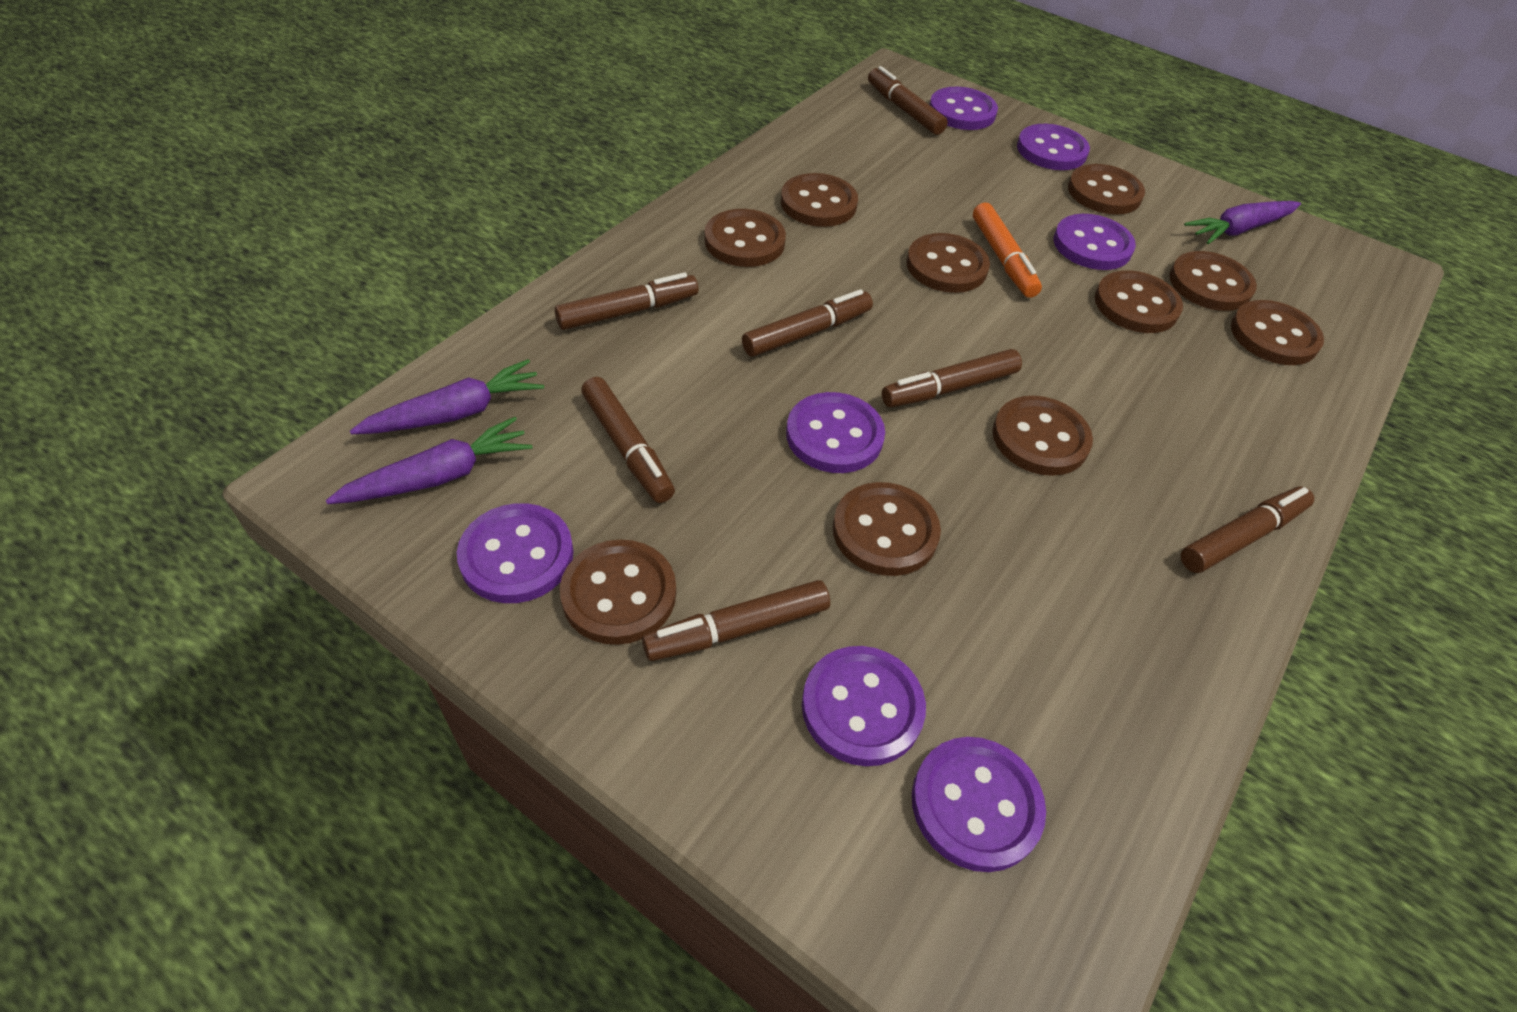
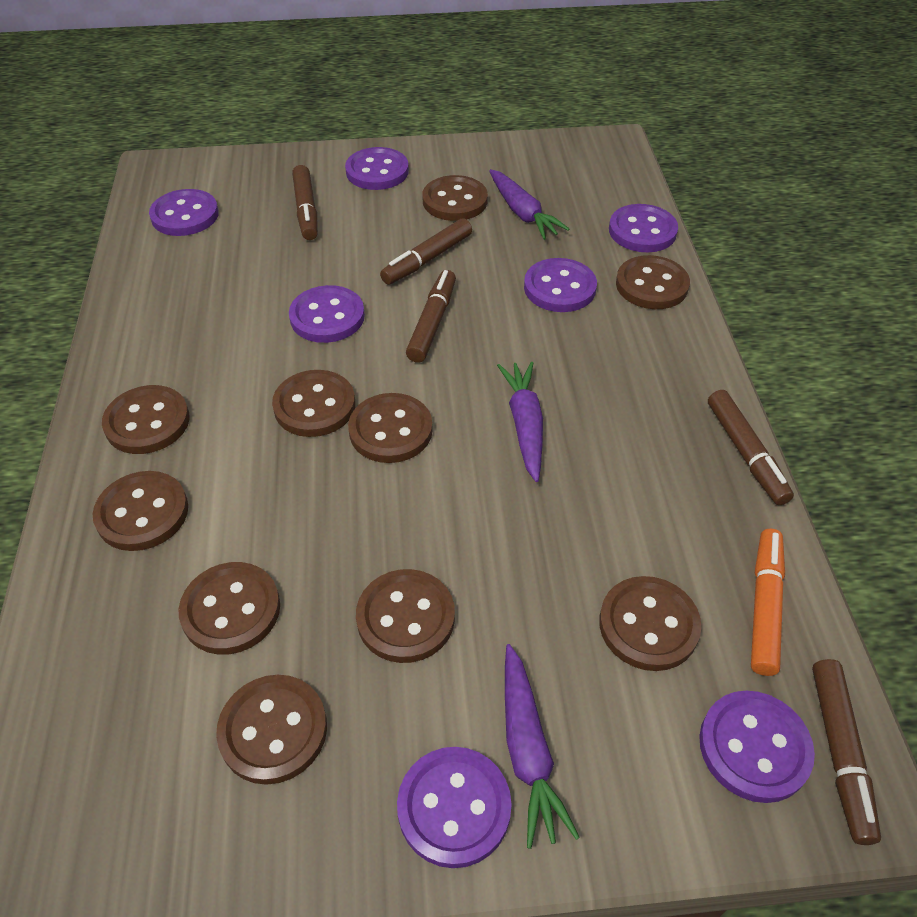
brown marker: [555,272,699,330] [581,377,675,503] [642,580,830,661] [742,289,873,357] [868,66,948,135] [882,349,1022,407] [1181,486,1314,573] = 7 -> [292,165,318,240] [380,218,472,285] [406,270,456,363] [708,390,794,505] [812,659,881,845] = 5

